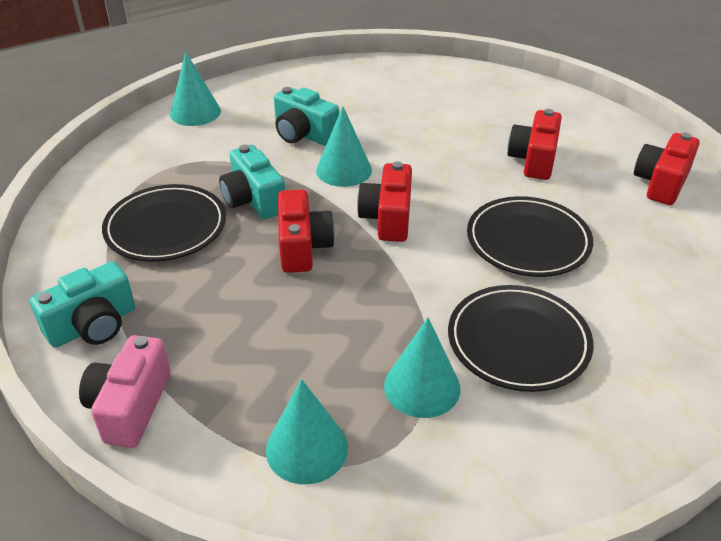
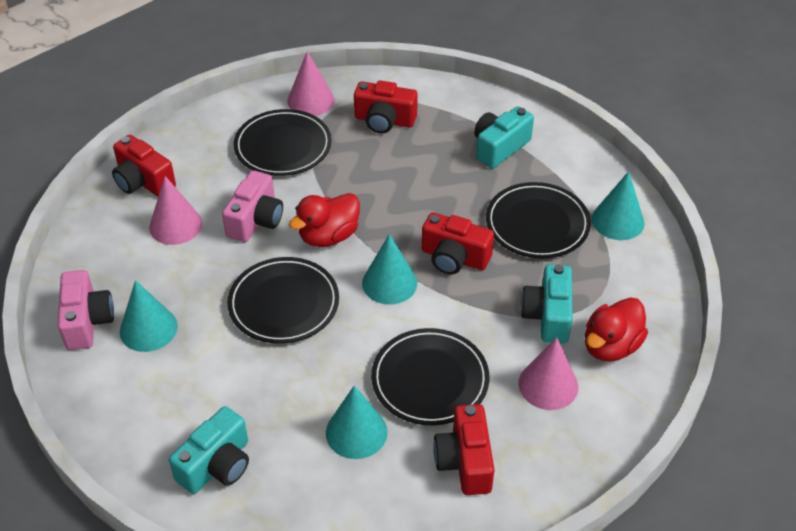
black plate: [102,184,226,261] [448,285,594,392] [467,196,593,277] = 3 -> [227,257,339,344] [234,109,331,176] [371,328,489,425] [486,182,591,258] = 4
pink camera: [79,335,170,448] = 1 -> [58,270,114,350] [222,170,283,242] = 2
pink cone: none = 0 -> [149,176,202,245] [287,51,335,116] [518,337,578,410] = 3
red duck: none = 0 -> [289,193,360,247] [585,297,648,361] = 2

